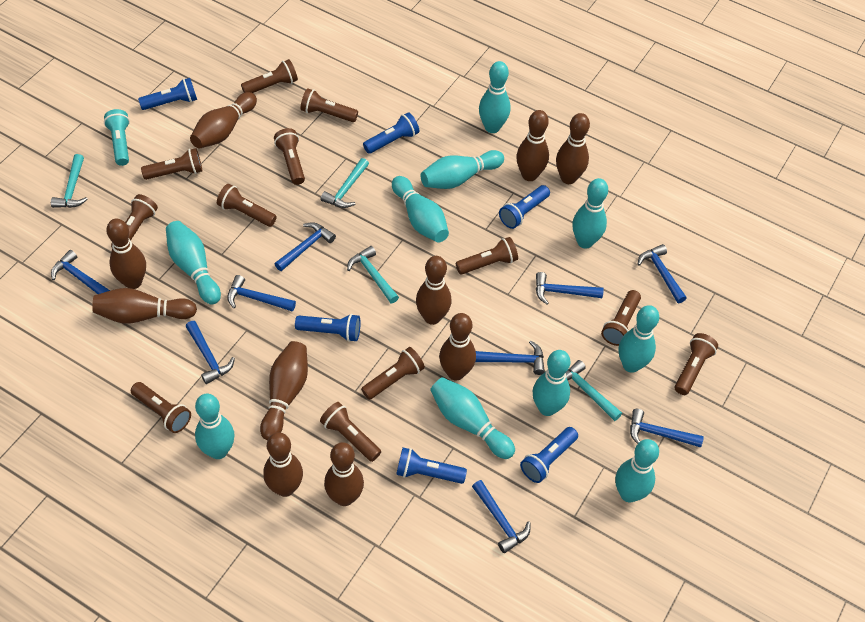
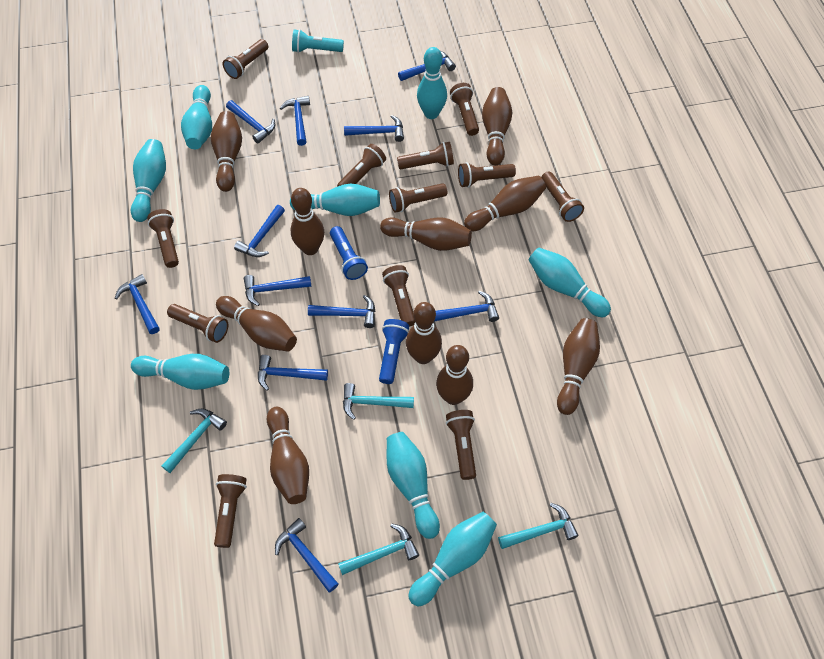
blue flashlight: [138,78,197,110] [295,314,360,342] [363,112,419,154] [396,448,467,484] [499,185,550,229] [520,427,578,483] = 6 -> [330,226,368,280] [379,319,409,384] = 2
blue hammer: [51,250,110,294] [186,321,235,384] [227,275,296,312] [275,222,336,271] [472,480,531,553] [475,341,545,375] [536,272,604,304] [630,409,704,448] [638,244,687,303] = 9 -> [115,274,160,334] [226,100,275,144] [234,205,285,257] [244,275,311,306] [258,355,328,391] [275,518,338,592] [280,96,310,146] [308,295,375,328] [344,115,404,142] [398,51,456,81] [434,291,499,322] = 11
turquoise bowling pin: [166,221,221,305] [195,394,235,459] [392,176,449,243] [421,150,504,189] [430,377,515,459] [479,61,510,133] [533,350,570,416] [573,178,608,249] [615,439,659,502] [619,305,659,373] = 10 -> [131,139,166,222] [131,354,229,390] [181,85,212,149] [290,184,380,216] [387,432,440,539] [408,512,497,606] [417,47,447,119] [528,247,611,317] = 8

